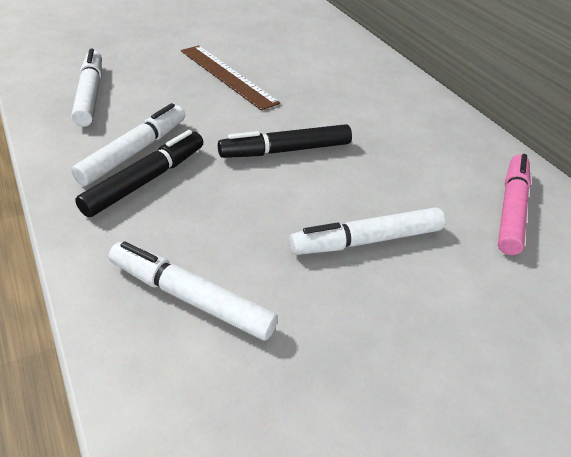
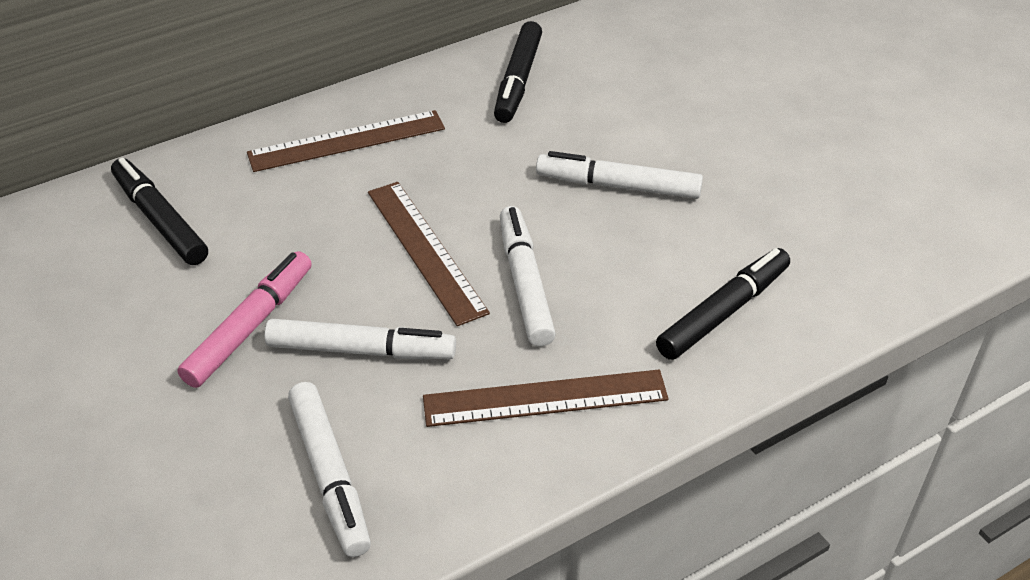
black marker: [75,130,203,217] [218,124,352,158] = 2 -> [111,158,208,265] [494,21,542,123] [656,248,790,360] = 3
brown ruler: [181,45,280,111] = 1 -> [247,110,445,172] [368,182,490,326] [423,370,669,427] = 3

